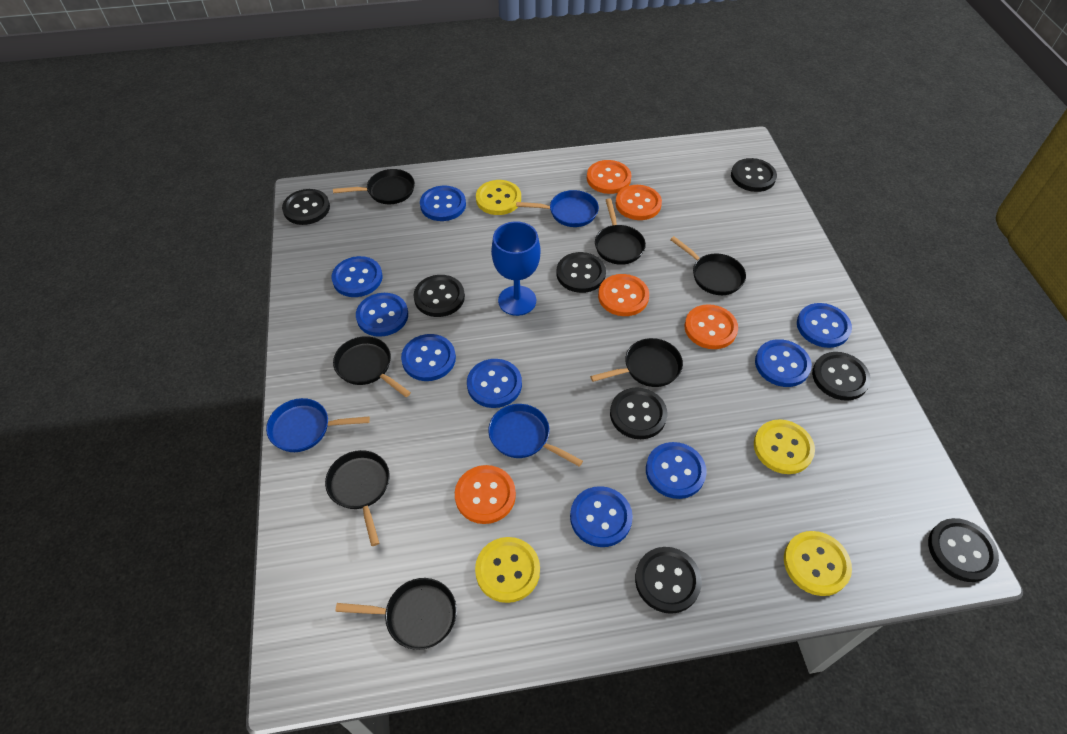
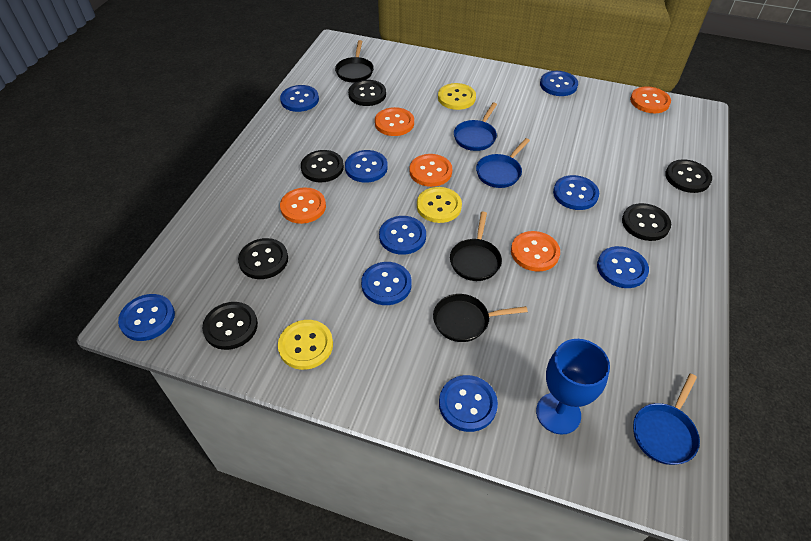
black button: [282,189,330,225] [414,275,465,317] [557,252,606,293] [610,387,667,439] [635,547,702,614] [731,158,777,192] [812,352,871,401] [928,518,999,582] = 8 -> [202,302,258,350] [238,238,288,279] [301,150,344,182] [348,80,386,106] [622,203,671,241] [665,159,712,193] = 6
black pan: [325,450,390,546] [333,169,415,204] [333,336,411,397] [335,578,457,650] [590,338,683,387] [595,198,646,265] [670,236,746,295] = 7 -> [335,40,374,82] [433,294,528,342] [450,212,502,281] = 3
yellow button: [475,537,540,603] [476,180,521,215] [754,420,815,474] [784,531,852,596] = 4 -> [278,320,333,370] [417,187,462,223] [438,83,476,110] = 3

